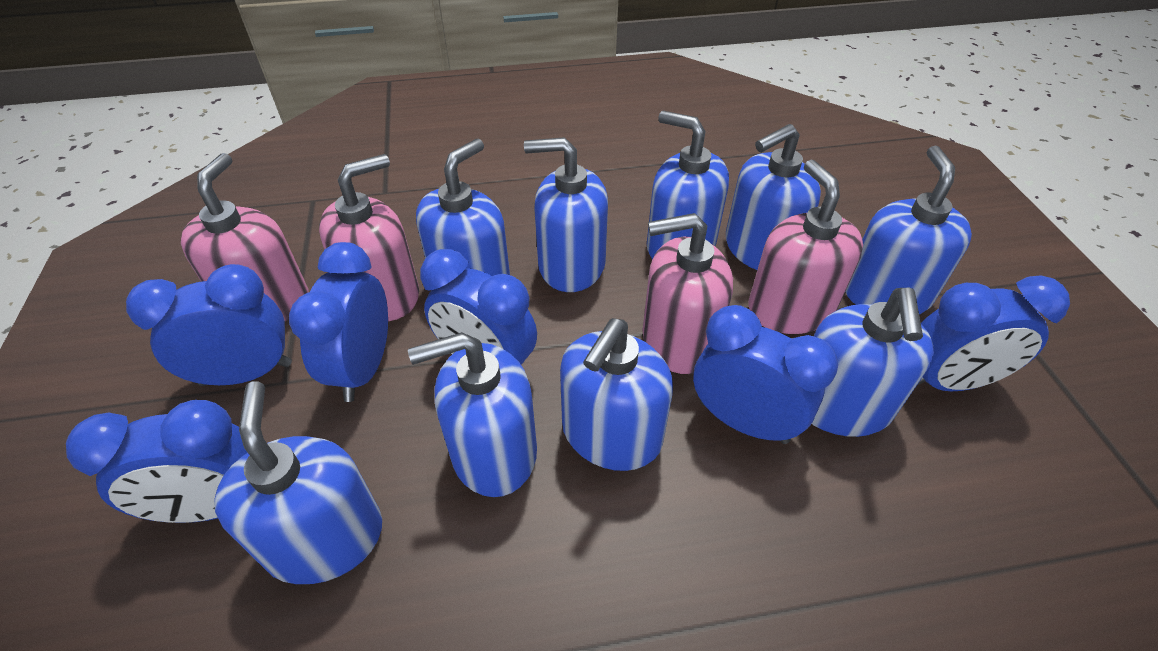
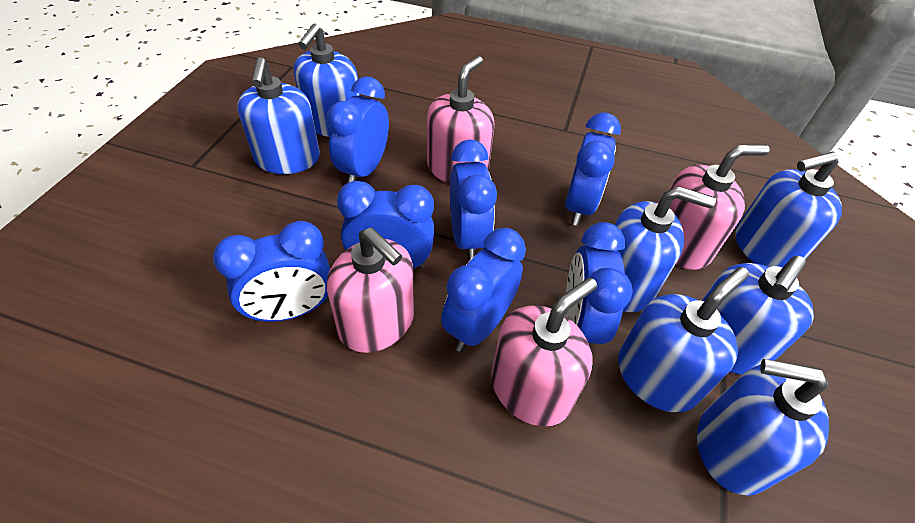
blue clock: [66,400,248,523] [126,264,292,386] [289,242,388,402] [420,249,537,365] [693,305,838,444] [918,275,1070,391] = 6 -> [213,221,330,322] [327,76,389,183] [337,181,434,269] [441,228,526,352] [450,140,497,261] [565,113,621,226] [565,222,633,345] = 7
blue soap dispenser: [214,381,382,584] [408,332,537,497] [416,139,510,276] [524,137,608,292] [560,318,673,471] [647,111,729,259] [726,124,821,270] [812,288,934,437] [845,145,972,314] = 9 -> [237,57,320,174] [294,24,360,137] [615,186,716,312] [618,267,749,412] [697,359,829,496] [701,256,814,375] [735,151,842,267] = 7

